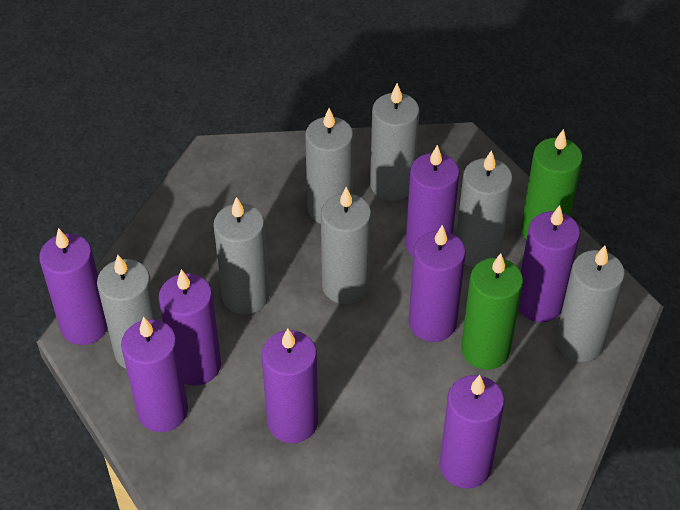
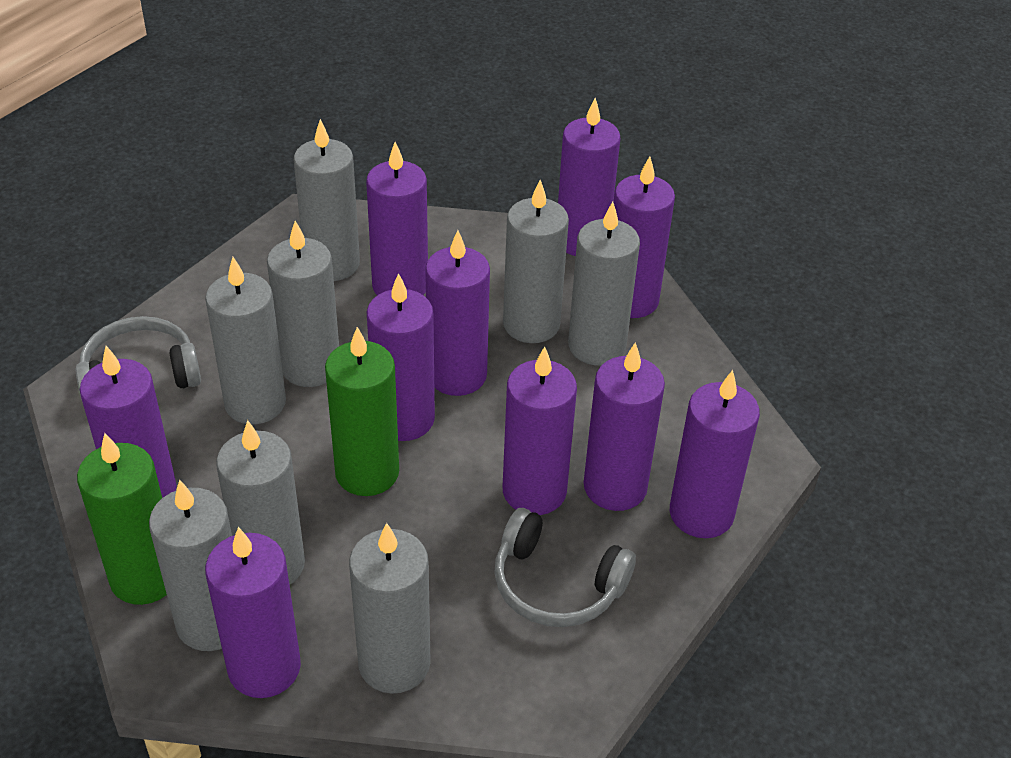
grey candle: [97,255,158,368] [213,197,270,314] [305,108,353,224] [321,187,371,304] [370,83,420,201] [456,150,513,267] [556,246,625,362] = 7 -> [149,480,232,651] [205,257,286,424] [216,420,305,585] [267,221,339,387] [294,119,360,281] [349,523,431,694] [503,180,569,343] [568,202,640,366] = 8
grey headphones: none = 0 -> [76,316,201,400] [494,508,636,627] = 2
purple candle: [39,228,108,345] [121,317,188,432] [159,269,221,386] [262,328,318,443] [406,145,460,257] [409,225,466,342] [439,375,504,489] [518,205,580,322] = 8 -> [80,346,177,498] [205,527,301,698] [366,142,428,295] [367,273,435,441] [425,230,490,396] [503,347,577,515] [558,98,621,256] [584,342,665,511] [614,156,675,318] [670,370,760,538] = 10

